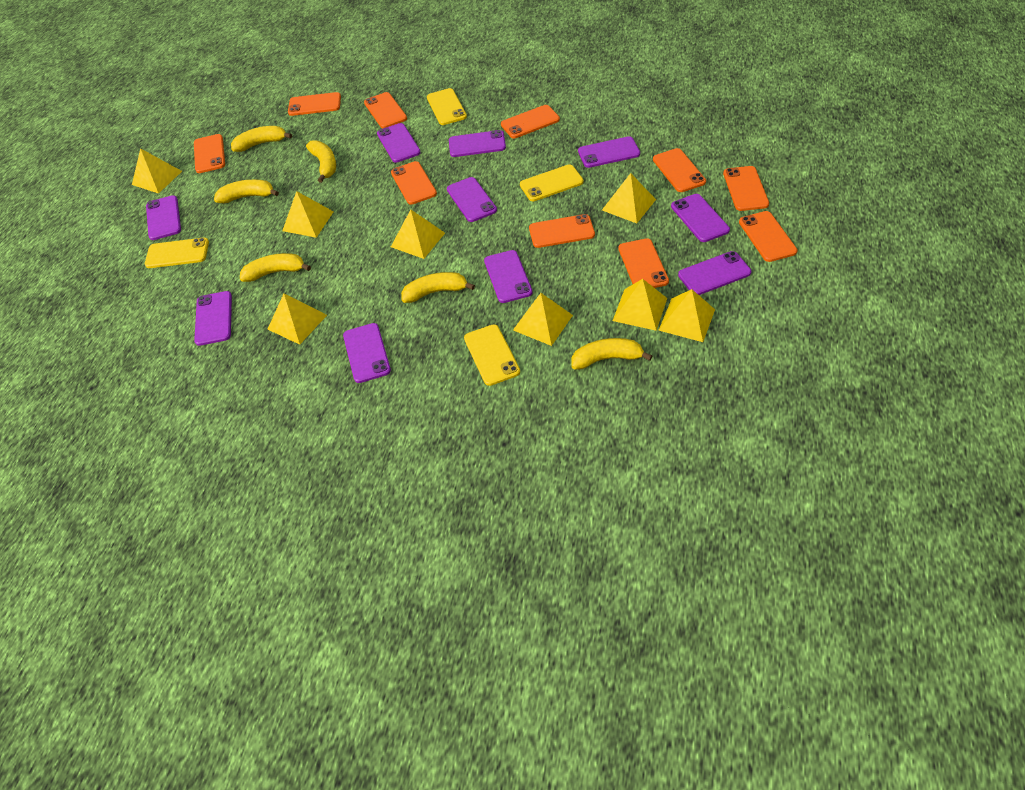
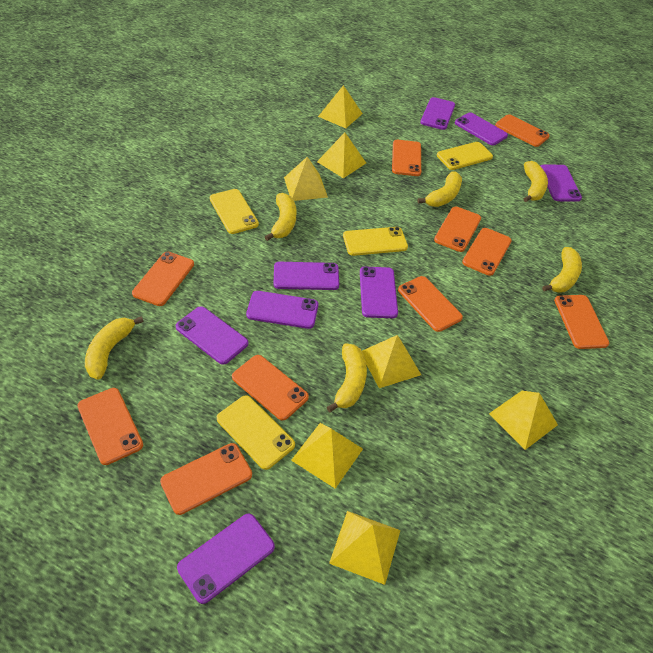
purple phone: [146,195,181,240] [194,291,232,346] [343,323,391,383] [377,123,421,163] [447,177,497,222] [449,130,506,157] [484,250,532,303] [578,136,640,168] [671,194,730,242] [678,251,752,295] = 10 -> [175,306,248,365] [177,514,275,604] [246,291,318,329] [274,262,339,290] [360,267,398,318] [420,97,455,130] [455,112,508,145] [541,164,582,202] = 8
yellow pyramid: [132,148,182,194] [268,293,327,345] [282,191,334,238] [391,209,445,259] [513,293,573,346] [602,173,656,223] [613,279,667,331] [658,289,715,342] = 8 -> [284,157,328,201] [291,423,363,489] [317,132,366,178] [318,85,363,128] [329,511,400,585] [362,335,421,388] [489,391,558,450] = 7

